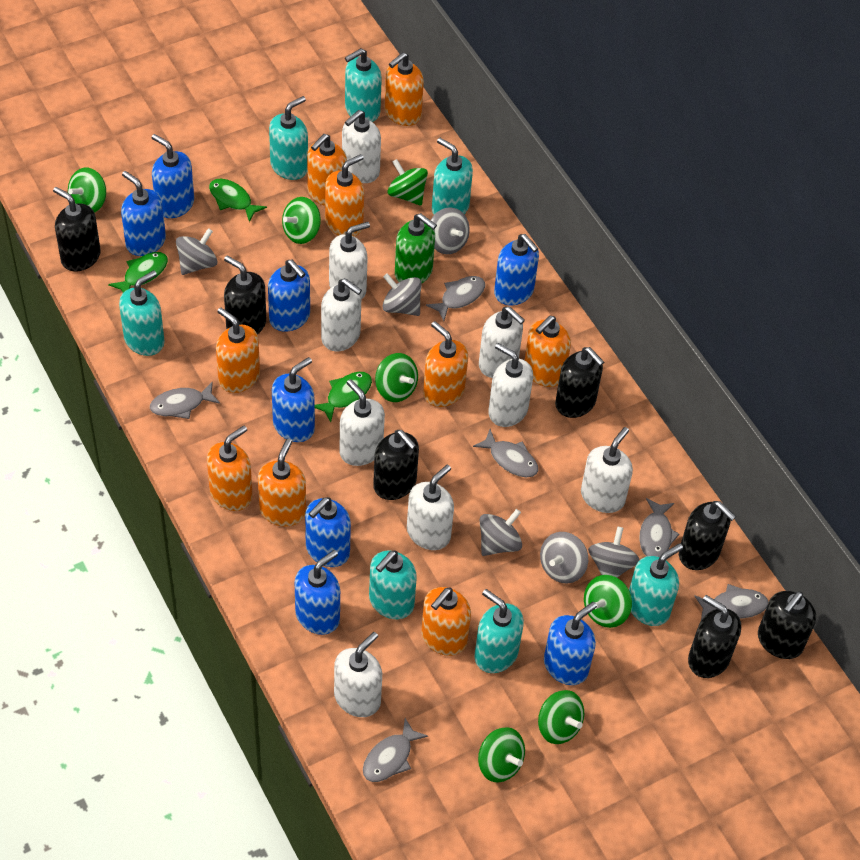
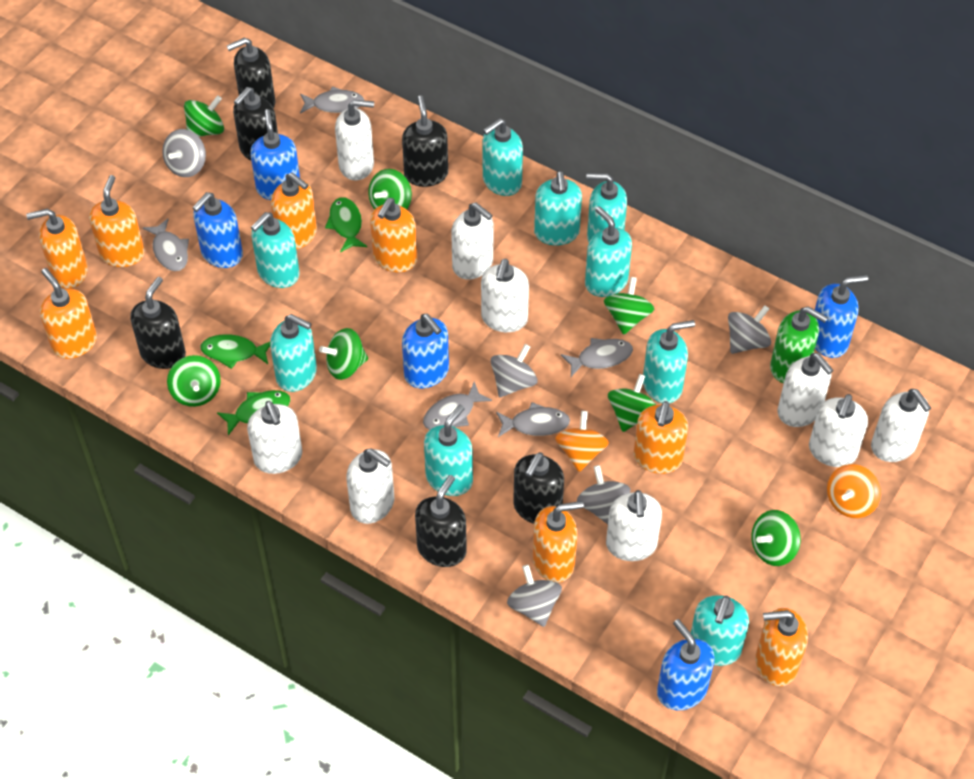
black soap dispenser: [53,187,101,271] [224,256,266,335] [373,430,419,500] [555,347,604,418] [679,501,736,570] [688,595,741,678] [758,591,816,659] = 7 -> [130,277,186,369] [227,37,275,109] [233,87,278,160] [402,95,448,187] [415,475,467,567] [513,452,564,524] = 6
blue soap dispenser: [121,171,166,256] [151,134,194,218] [268,259,310,332] [272,357,315,442] [295,550,340,635] [305,497,351,567] [494,234,539,305] [544,602,597,685] = 8 -> [192,192,243,268] [250,109,300,200] [402,314,449,388] [657,619,715,710] [815,275,868,358] = 5
grey fish: [150,381,220,419] [363,718,428,782] [426,276,485,321] [473,429,538,477] [640,498,680,557] [695,584,768,620] = 6 -> [143,219,189,271] [300,86,364,114] [423,382,492,430] [496,402,570,437] [561,338,633,377] = 5
grey spinning top: [176,228,217,275] [383,273,421,316] [431,207,470,254] [480,509,522,556] [540,532,588,584] [588,527,639,578] = 6 -> [162,129,206,177] [490,344,538,397] [507,565,562,627] [577,465,631,524] [728,305,771,354] = 5
orange soap dispenser: [207,426,253,511] [216,308,260,393] [258,438,306,527] [307,134,347,206] [325,154,364,237] [385,52,424,126] [421,587,471,656] [423,321,468,407] [525,316,571,387] = 9 -> [26,209,88,288] [40,268,97,359] [89,175,145,267] [271,173,317,249] [370,198,417,272] [533,501,584,583] [634,401,688,474] [755,608,808,686] = 8
orange spinning top: none = 0 -> [555,411,609,472] [827,464,881,518] = 2
turquoise soap dispenser: [119,270,165,356] [269,96,308,180] [345,48,382,122] [369,550,417,619] [432,138,473,215] [474,589,524,673] [629,544,683,626] = 7 -> [251,212,300,288] [270,314,317,392] [424,405,473,496] [483,118,523,196] [534,171,582,245] [585,206,632,297] [586,173,627,242] [643,320,695,403] [691,595,749,666] = 9

